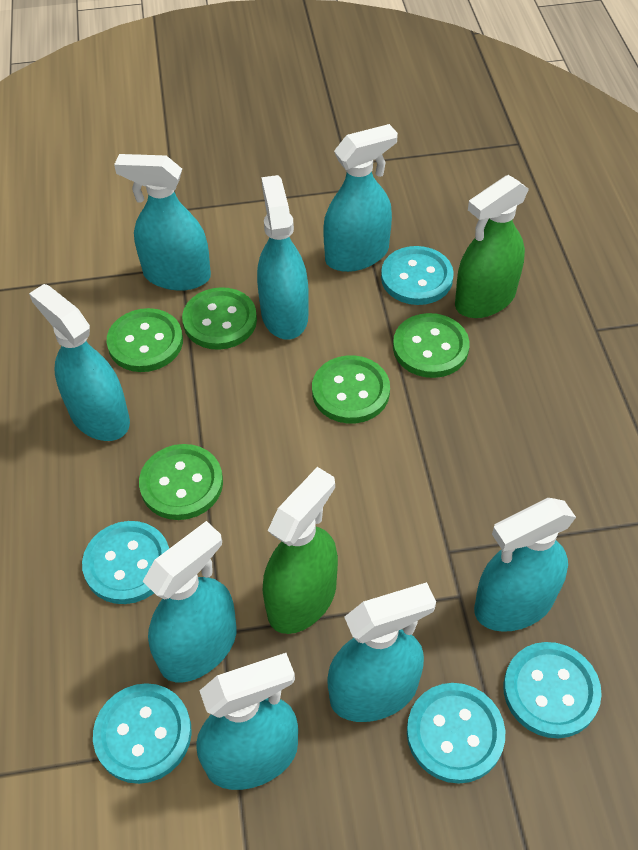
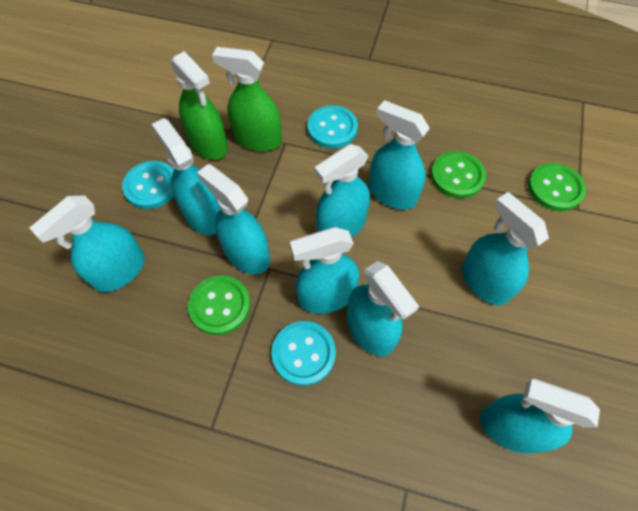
green button: [106,308,183,372] [139,444,223,520] [182,287,257,350] [312,355,390,423] [393,313,469,378] = 5 -> [188,275,250,335] [431,151,486,199] [528,163,586,211] = 3
turquoise button: [82,521,169,604] [93,683,192,784] [381,246,454,305] [407,683,505,784] [503,642,602,738] = 5 -> [122,161,174,209] [272,321,336,386] [307,105,358,148] = 3
turquoise spray bottle: [29,284,130,441] [114,154,211,291] [143,521,237,682] [196,653,298,790] [257,175,309,340] [323,124,398,272] [327,582,436,722] [474,498,576,632] = 8 -> [30,196,145,292] [152,118,220,235] [197,164,270,274] [290,227,359,314] [315,144,370,238] [347,261,419,356] [369,100,430,210] [462,192,549,305] [480,379,600,454] = 9

